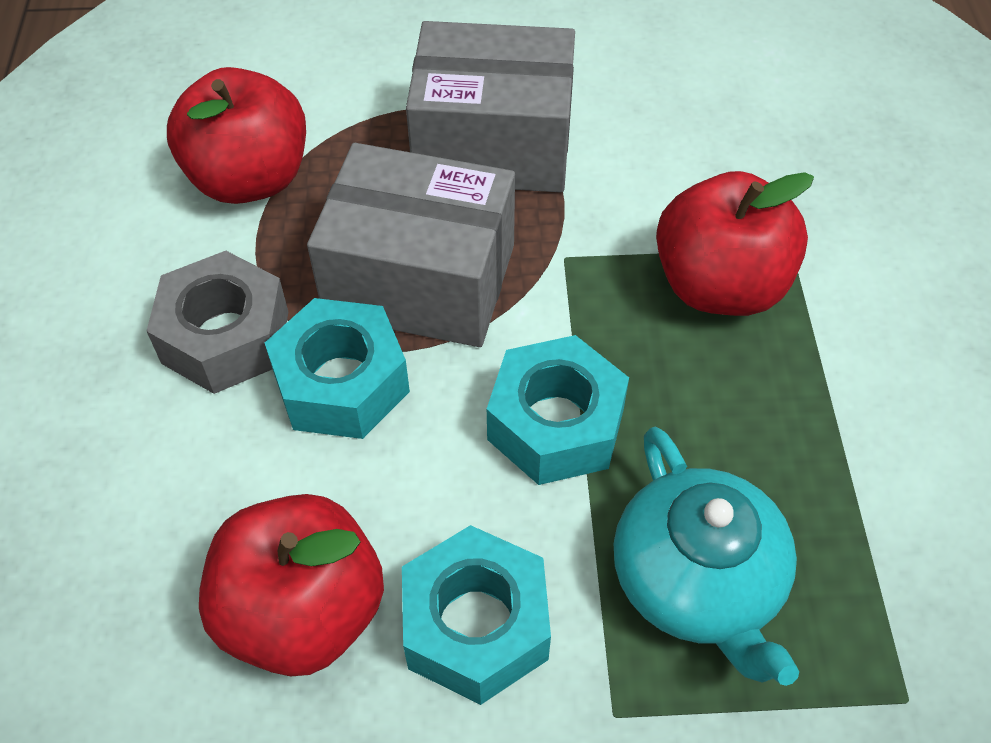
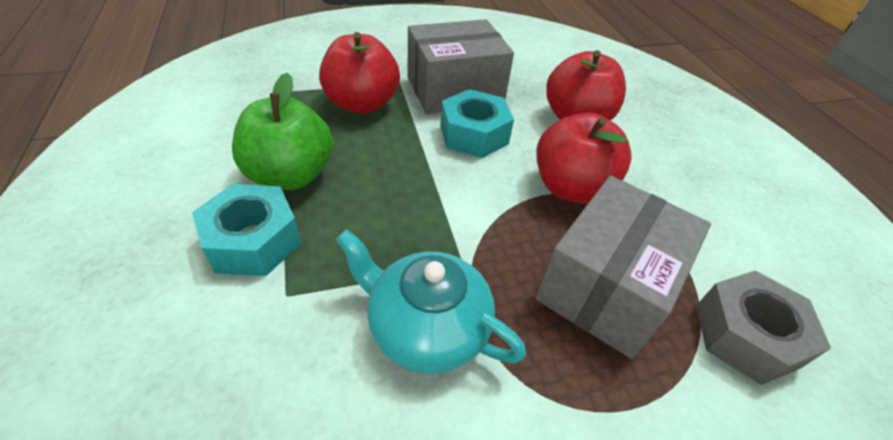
green apple: none = 0 -> [232,73,333,190] = 1
turquoise nut: [265,298,410,439] [402,525,551,705] [487,335,629,485] = 3 -> [192,184,302,276] [440,89,514,158] = 2

